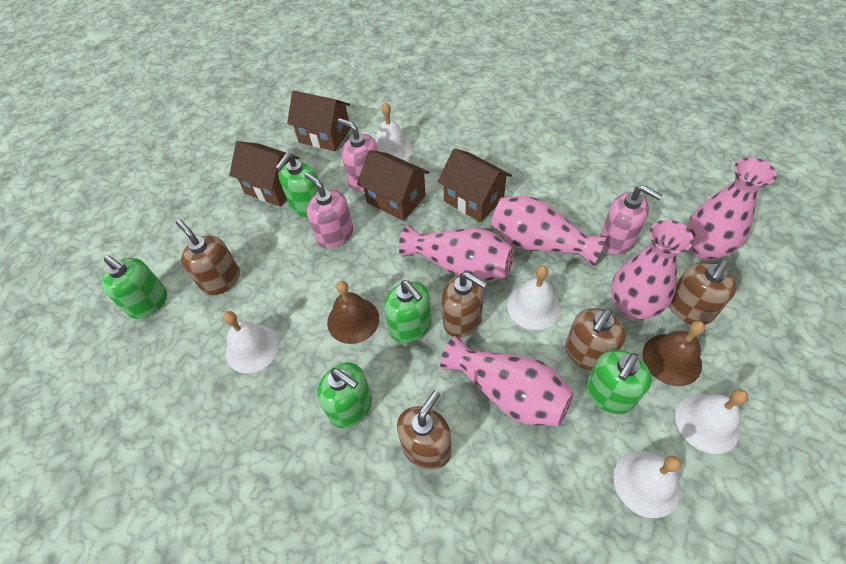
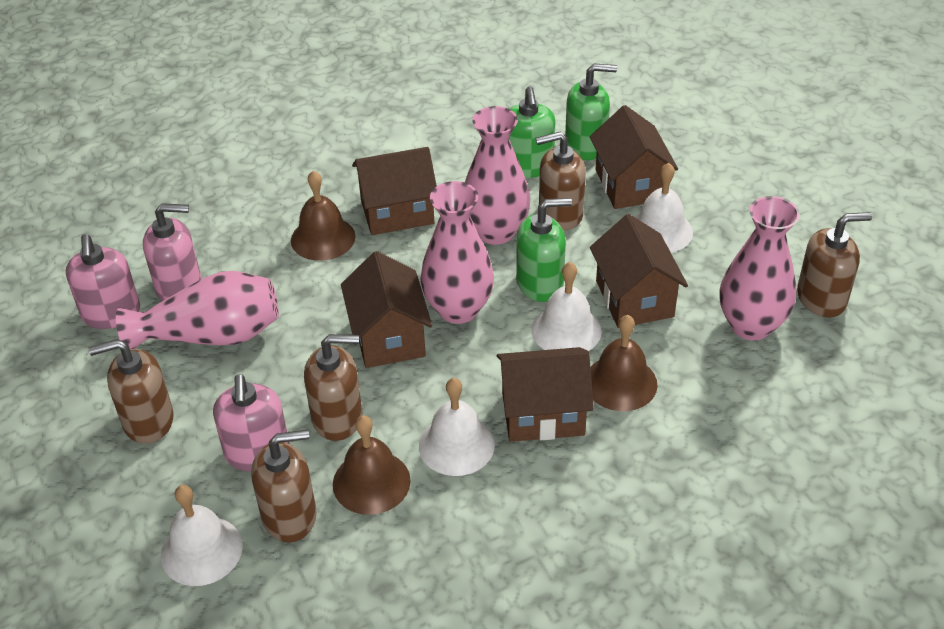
brown bell: [327,281,379,344] [642,321,705,386] = 2 -> [291,170,356,261] [333,415,411,515] [590,315,658,411] = 3
brown house: [229,141,300,207] [287,91,350,151] [357,150,430,221] [438,148,512,222] = 4 -> [341,251,432,368] [352,147,437,235] [497,347,594,442] [590,105,678,209] [590,214,688,328] = 5
green soap dispenser: [101,255,167,319] [276,153,318,217] [317,362,372,429] [384,280,432,343] [586,350,652,414] = 5 -> [509,86,555,178] [516,198,572,302] [565,63,617,160] = 3
pink vase: [399,225,514,282] [440,335,574,426] [490,196,606,266] [611,220,694,321] [687,157,777,261] = 5 -> [116,271,279,349] [420,181,494,324] [465,106,530,245] [720,196,800,341] = 4
white bell: [223,311,279,373] [375,102,412,160] [507,266,560,330] [613,451,681,518] [675,389,748,454] = 5 -> [161,485,243,586] [419,378,495,476] [532,262,602,351] [635,163,693,252] = 4

